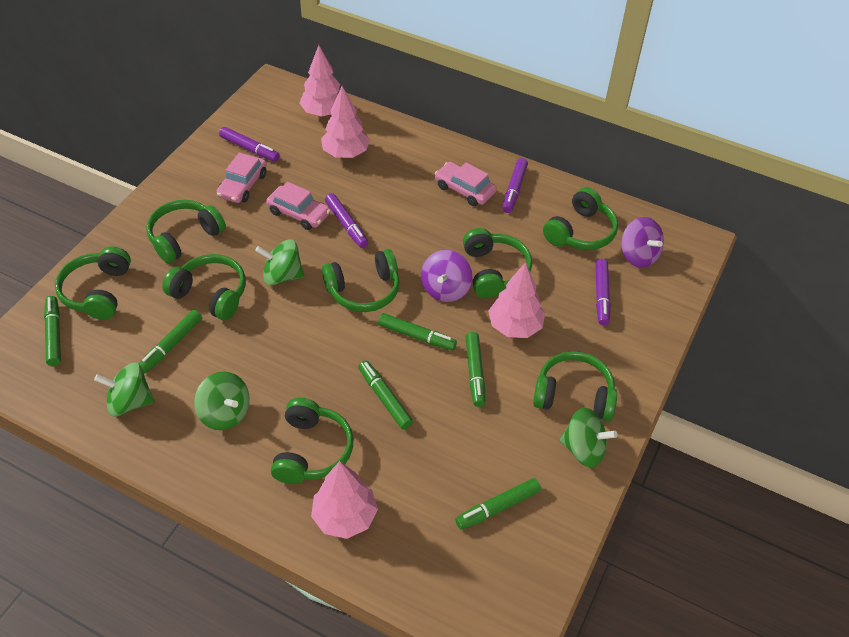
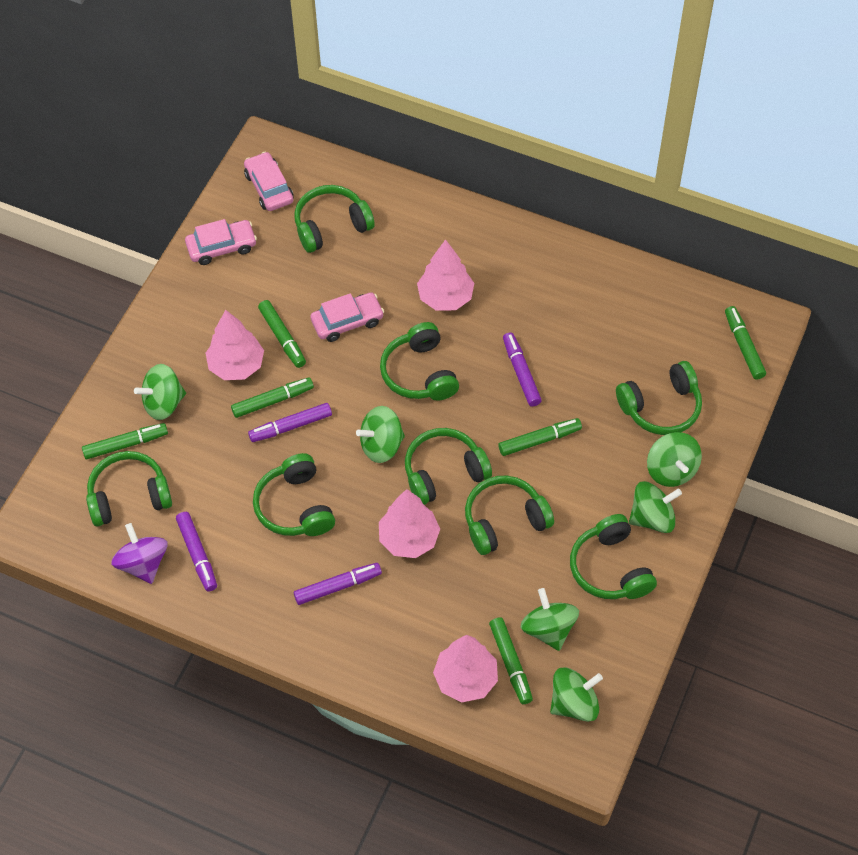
green spinning top: [94,362,155,417] [194,372,250,430] [255,239,305,286] [560,407,617,467] = 4 -> [134,364,186,420] [356,406,405,463] [521,588,579,651] [550,667,603,722] [629,481,682,533] [647,432,702,487] = 6
purple spinning top: [421,250,472,302] [621,217,664,268] = 2 -> [111,523,168,584] = 1

